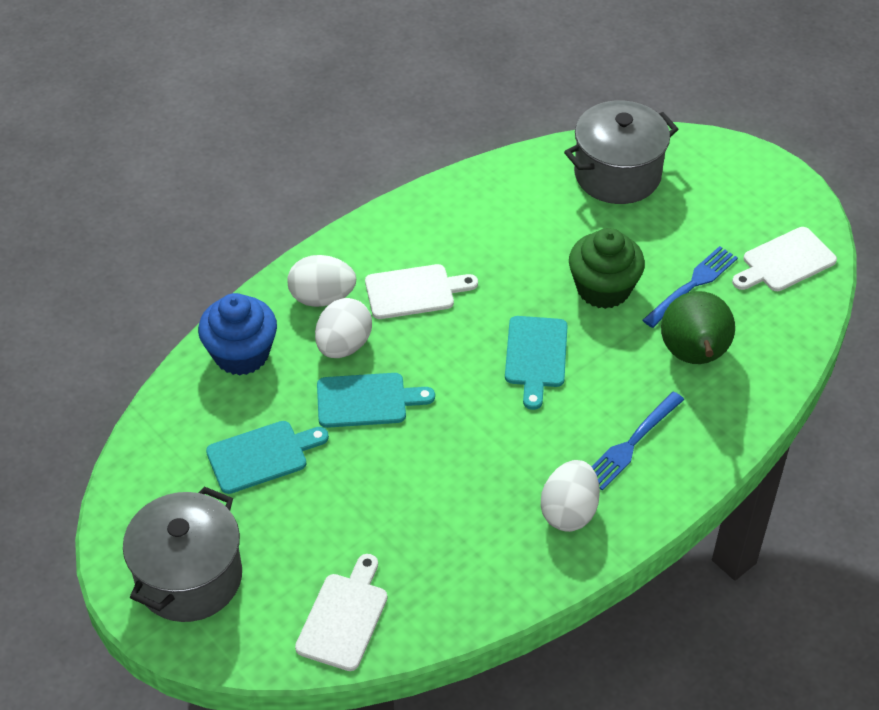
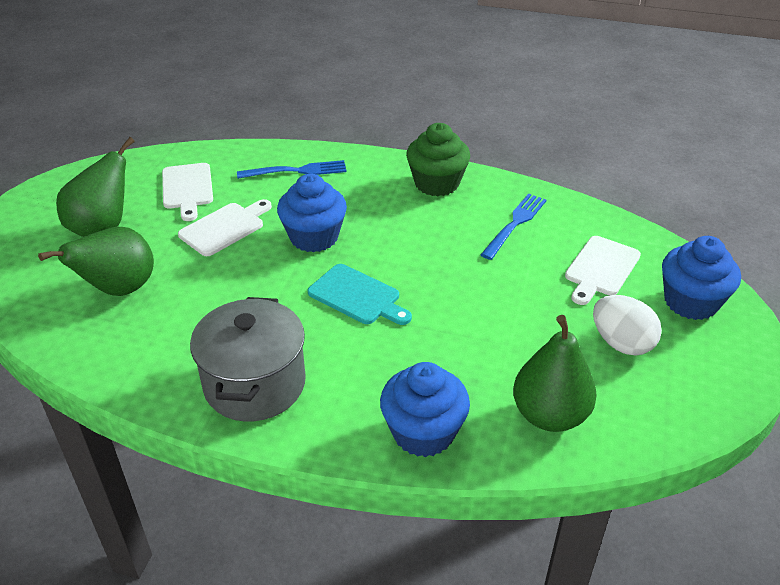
blue cupcake: [198,293,277,376] = 1 -> [277,174,347,252] [380,362,470,457] [662,236,741,320] = 3
green pear: [661,291,735,364] = 1 -> [38,227,154,296] [56,137,135,237] [513,315,597,432] = 3
grey pot: [123,486,242,622] [564,100,678,204] = 2 -> [190,297,306,421] = 1
turquoise cutting board: [206,421,329,494] [317,373,435,428] [505,316,568,410] = 3 -> [308,264,412,325] = 1
white egg: [287,255,356,307] [315,298,372,358] [541,460,600,532] = 3 -> [593,295,662,356] = 1

